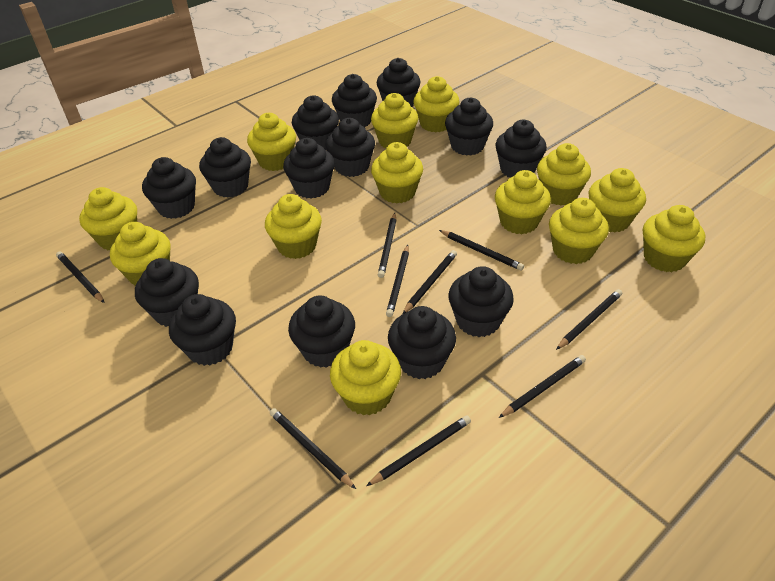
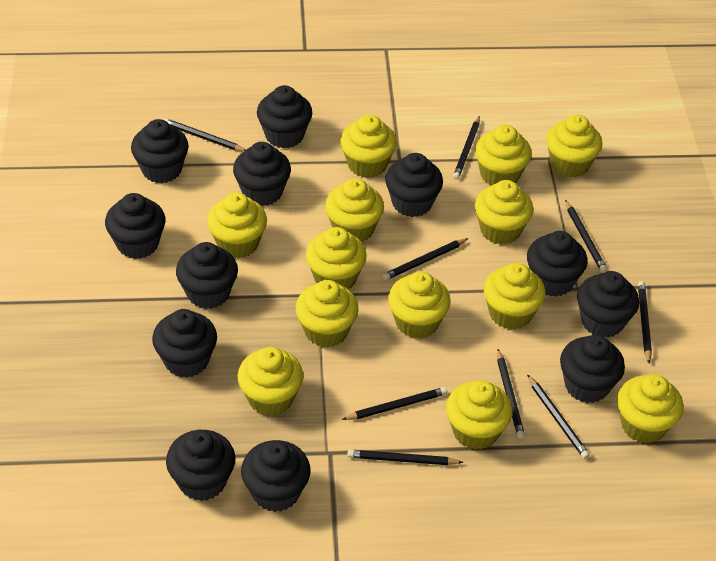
black cupcake: [135,258,199,327] [142,157,196,219] [169,294,236,366] [199,137,251,198] [283,138,335,199] [288,296,355,368] [292,95,339,150] [326,118,375,177] [332,74,377,128] [377,58,421,107] [388,306,456,379] [445,98,493,156] [448,266,514,337] [495,120,547,178] = 14 -> [105,193,166,259] [131,119,189,183] [152,309,217,378] [166,430,235,501] [176,242,238,309] [233,142,291,206] [241,440,310,512] [257,85,312,148] [385,153,443,217] [527,231,587,297] [560,335,625,403] [577,271,639,338] = 12

